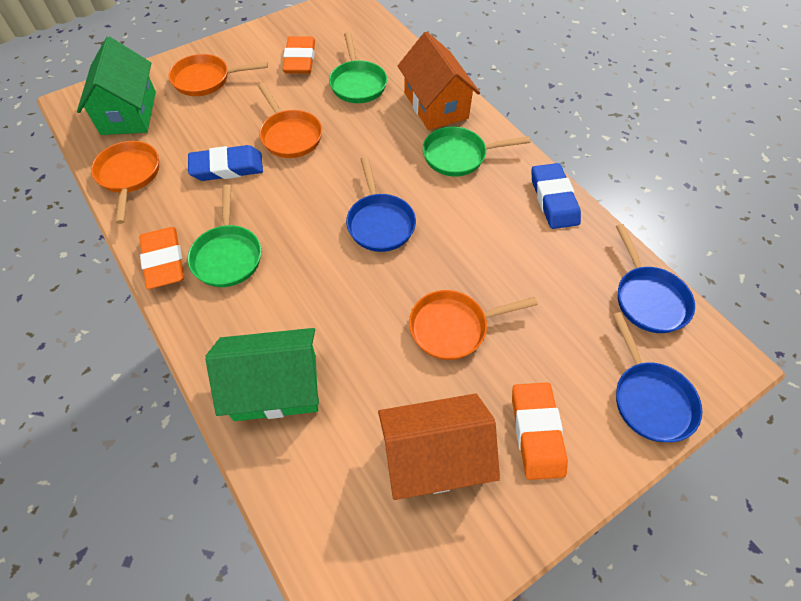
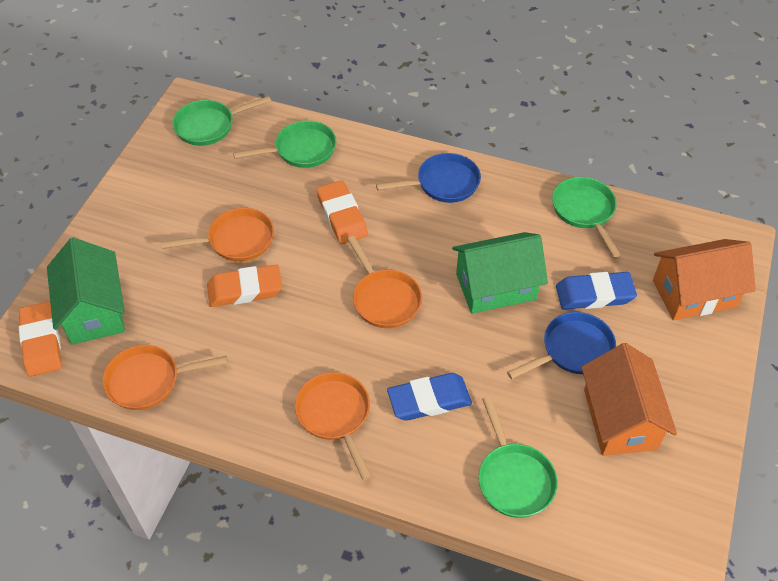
blue pan: [346,157,416,252] [613,312,702,442] [616,224,695,333] = 3 -> [376,153,481,203] [507,312,616,379] = 2
green pan: [188,184,261,287] [329,32,387,103] [423,127,531,177] = 3 -> [173,96,271,146] [233,120,336,168] [478,396,558,518] [552,177,621,257] = 4

